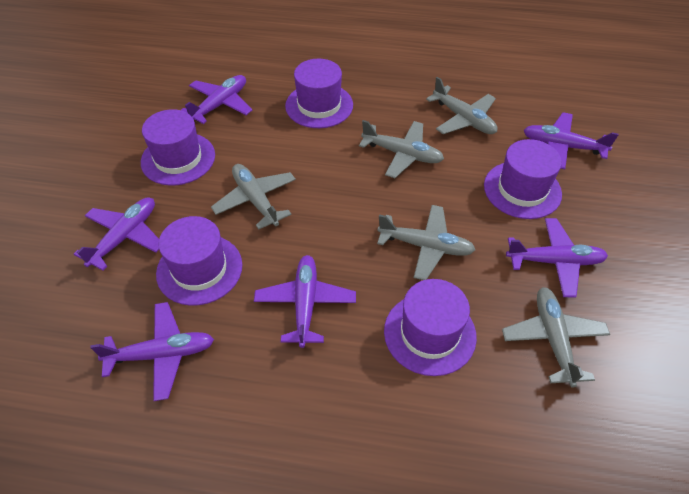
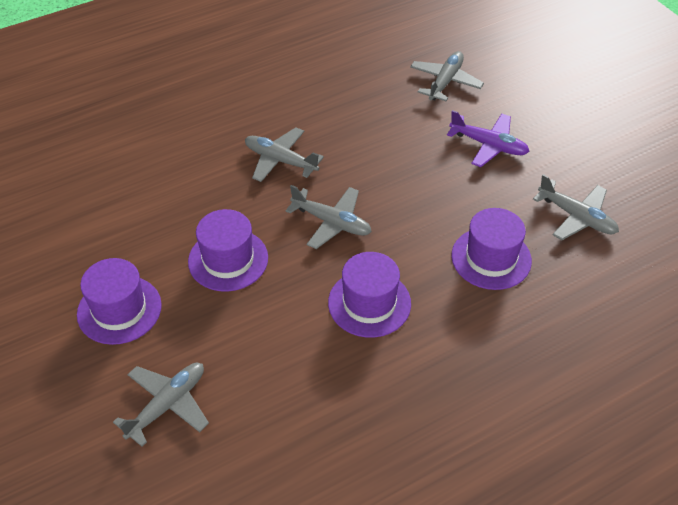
purple hat: [141,109,215,186] [156,216,242,306] [285,59,353,128] [384,279,477,376] [484,139,562,219] = 5 -> [77,258,162,345] [188,209,268,292] [328,252,411,338] [451,208,532,290] = 4
purple plane: [74,197,159,270] [90,302,214,401] [181,75,253,124] [254,255,356,348] [506,218,608,298] [523,112,619,169] = 6 -> [447,110,530,167] = 1

